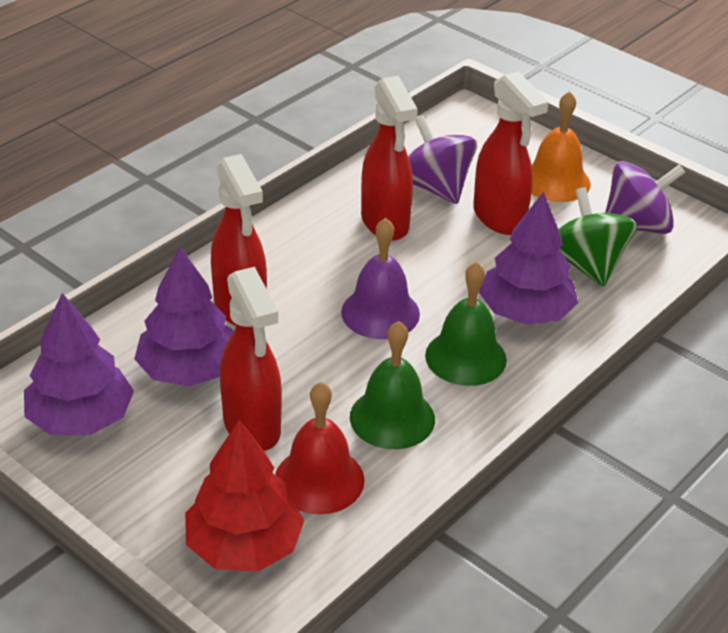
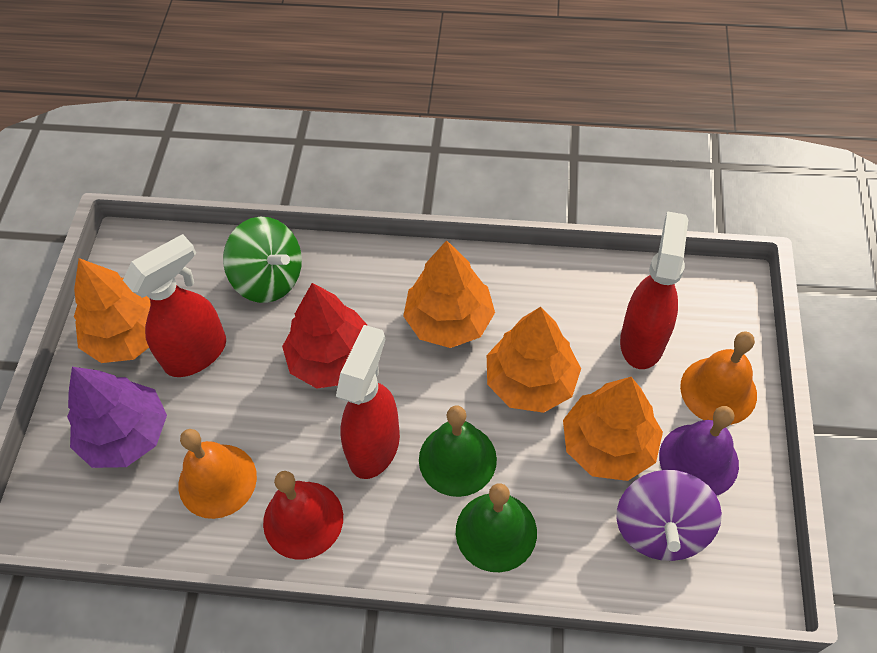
orange bell: [532,91,591,202] = 1 -> [178,429,257,519] [680,331,757,425] = 2
orange tree: none = 0 -> [74,258,151,363] [403,240,495,348] [487,307,581,413] [563,377,663,481] = 4
purple spinning top: [408,115,477,204] [605,161,685,234] = 2 -> [616,470,722,561] = 1
purple tree: [24,293,134,435] [134,247,233,387] [479,191,578,325] = 3 -> [67,367,167,468] = 1
red spray bottle: [211,154,267,326] [220,267,282,451] [361,76,417,241] [473,71,548,235] = 4 -> [123,234,226,377] [336,325,400,479] [620,211,688,369] = 3

